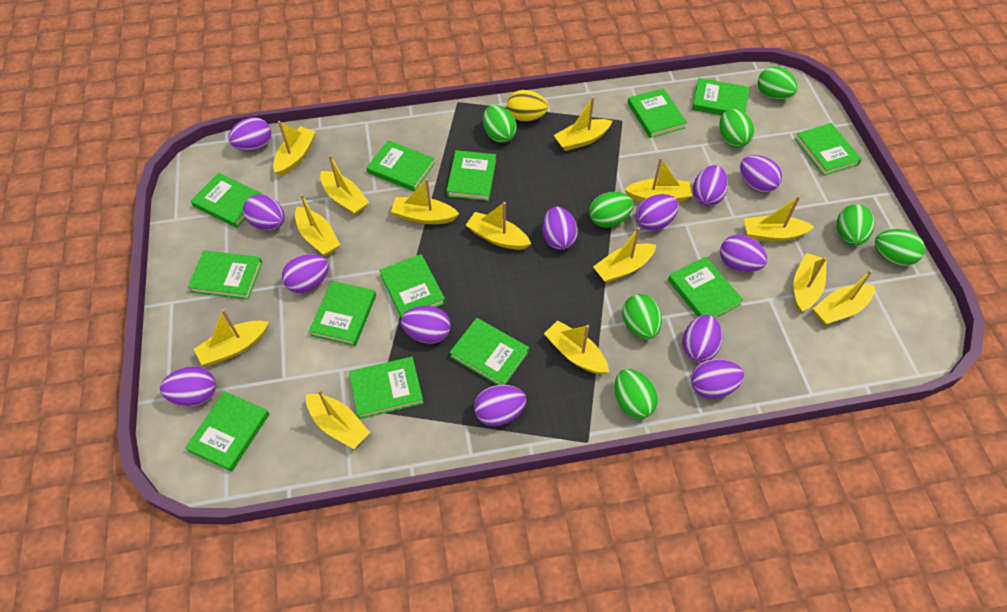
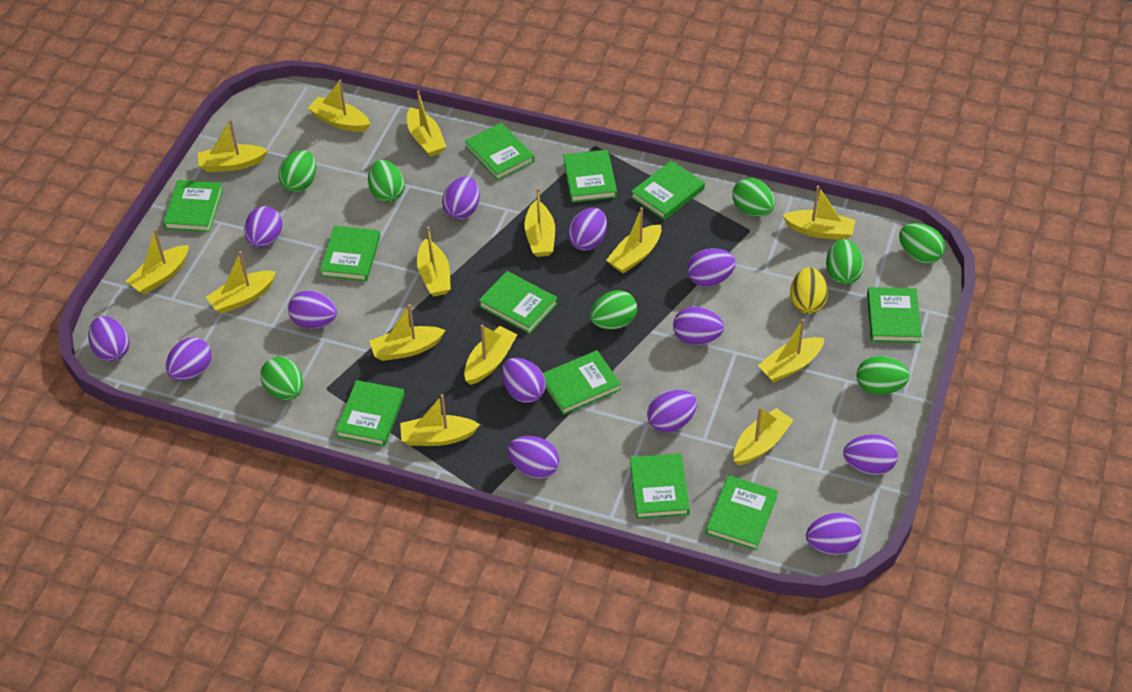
green book: [185,391,269,472] [188,251,262,300] [191,173,262,228] [309,281,376,346] [349,357,424,419] [366,140,435,192] [379,254,445,317] [446,150,496,201] [449,318,529,385] [628,88,687,138] [668,257,743,318] [692,78,749,115] [795,123,862,176] = 13 -> [163,180,223,232] [320,226,380,282] [335,380,405,446] [465,123,534,181] [478,271,558,334] [543,350,621,415] [563,150,617,202] [630,453,690,519] [631,161,705,220] [706,475,778,550] [867,287,922,343] = 11

